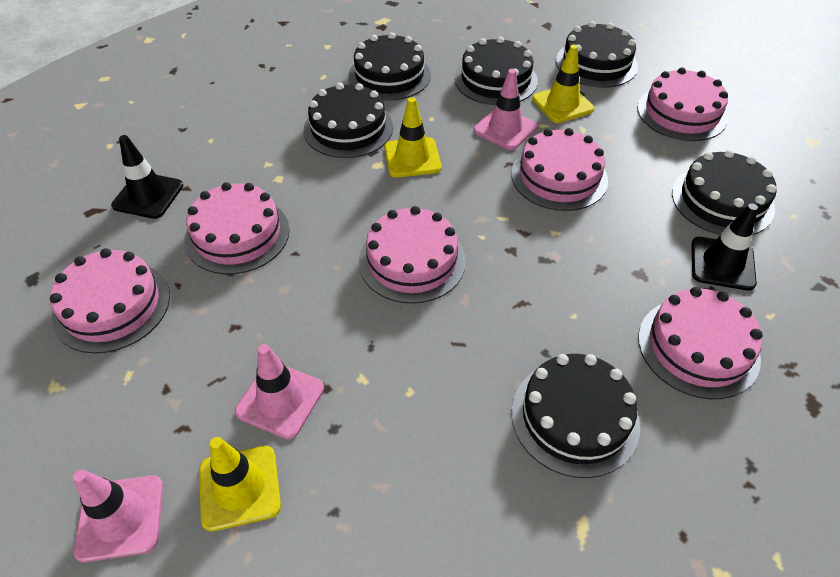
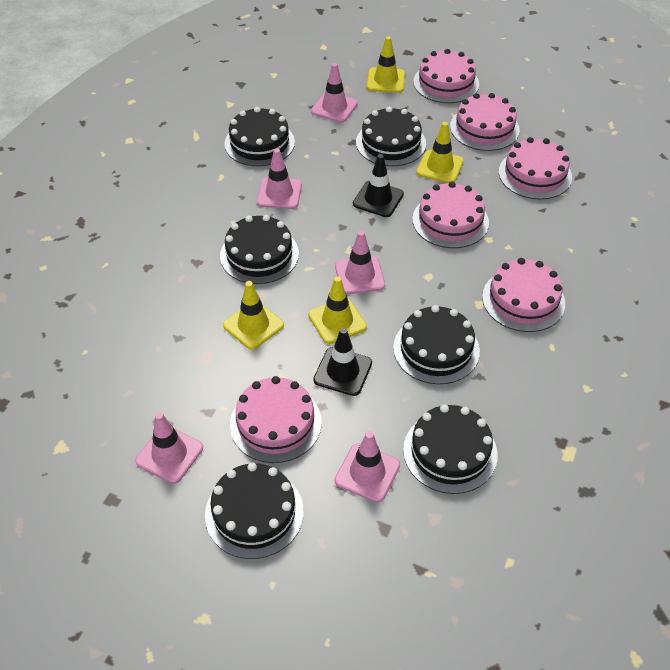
pink traffic cone: [73,469,163,562] [235,344,324,439] [473,69,537,150] = 3 -> [135,412,203,484] [257,148,302,209] [311,63,358,123] [335,231,385,295] [335,431,400,503] = 5
yellow traffic cone: [199,437,281,531] [384,97,441,177] [532,45,594,123] = 3 -> [223,281,284,350] [308,277,367,344] [367,36,405,93] [416,122,464,183] = 4

